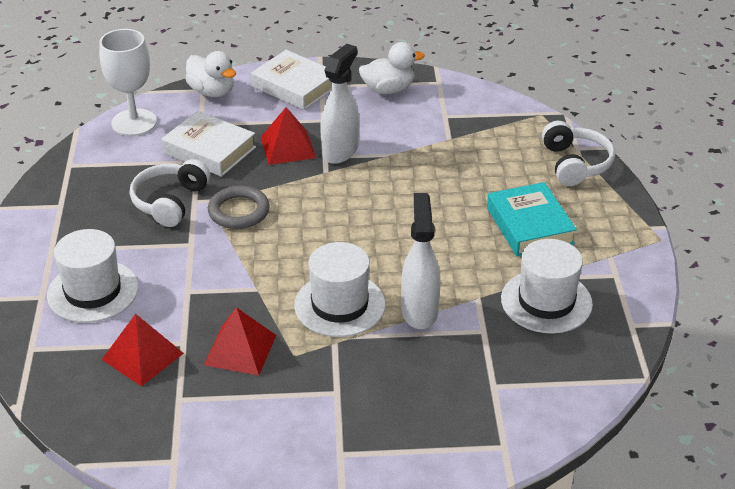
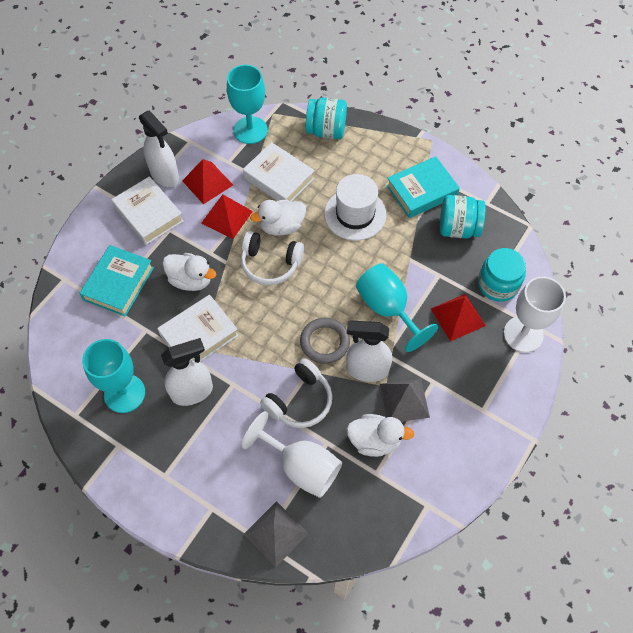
grey pyramid: none = 0 -> [244,501,309,567] [380,378,430,422] = 2
turquoise book: [487,182,577,256] = 1 -> [79,245,154,317] [386,156,460,218] = 2
turquoise goblet: none = 0 -> [82,339,145,413] [227,65,268,144] [356,263,438,352] = 3
turquoise jar: none = 0 -> [306,98,347,139] [440,195,486,239] [478,248,526,302] = 3
white book: [162,111,256,177] [251,50,332,110] = 2 -> [111,176,184,245] [157,295,239,361] [243,142,315,202] = 3
white duck: [185,51,236,97] [359,42,425,94] = 2 -> [163,253,217,291] [250,200,306,235] [347,414,414,457] = 3
white goblet: [99,29,157,136] = 1 -> [241,411,342,498] [504,277,566,352] = 2
white hat: [47,229,138,323] [294,242,385,337] [501,239,593,333] = 3 -> [324,174,387,240] = 1
white spray bottle: [320,44,359,164] [401,193,440,329] = 2 -> [139,110,179,187] [161,338,213,406] [346,320,392,382] = 3

